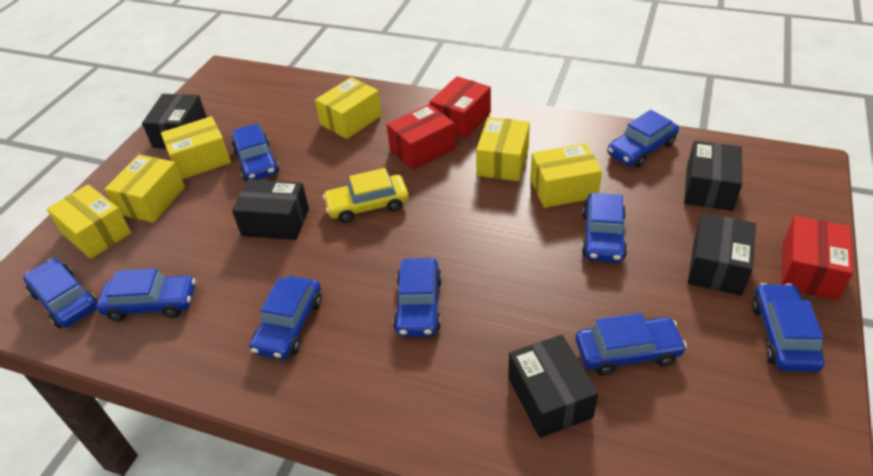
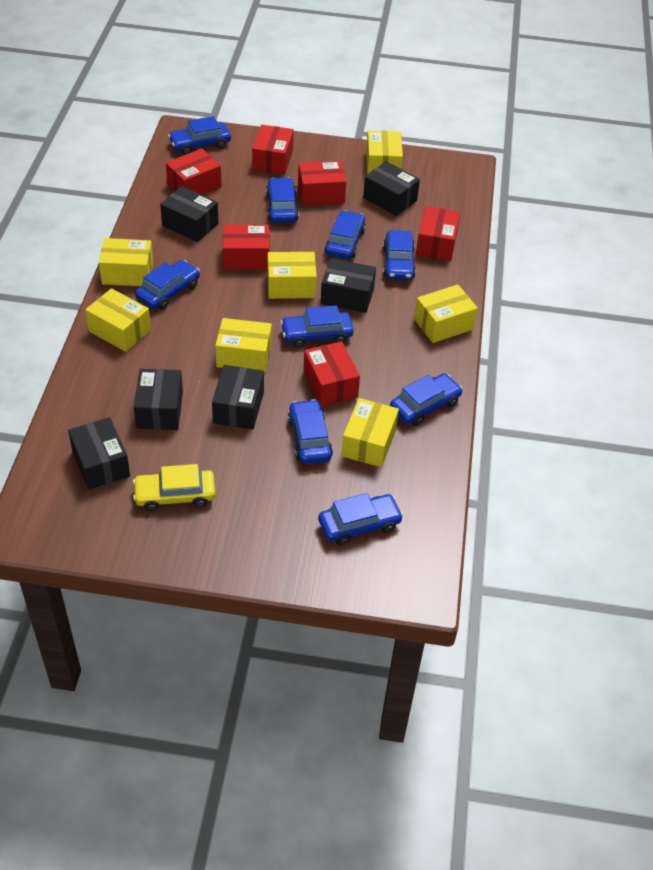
black box: [142,94,207,149] [232,179,309,240] [508,335,598,438] [684,141,742,211] [688,213,756,296] = 5 -> [68,417,130,490] [134,369,183,430] [160,186,219,242] [212,365,264,430] [321,259,376,313] [363,161,420,216] = 6
red box: [387,104,455,170] [430,76,491,139] [781,216,853,300] = 3 -> [166,149,222,195] [222,224,270,270] [252,125,294,175] [298,161,346,205] [304,342,360,406] [416,206,460,261] = 6
yellow box: [47,184,131,259] [105,155,185,223] [161,116,231,179] [315,77,382,139] [476,117,530,181] [530,143,602,208] = 6 -> [85,288,151,352] [99,238,153,286] [215,318,272,373] [268,252,317,299] [341,398,399,467] [366,130,403,174] [414,285,478,343] = 7

